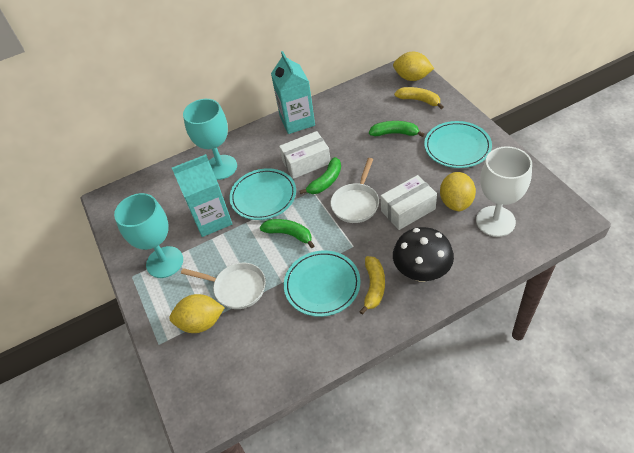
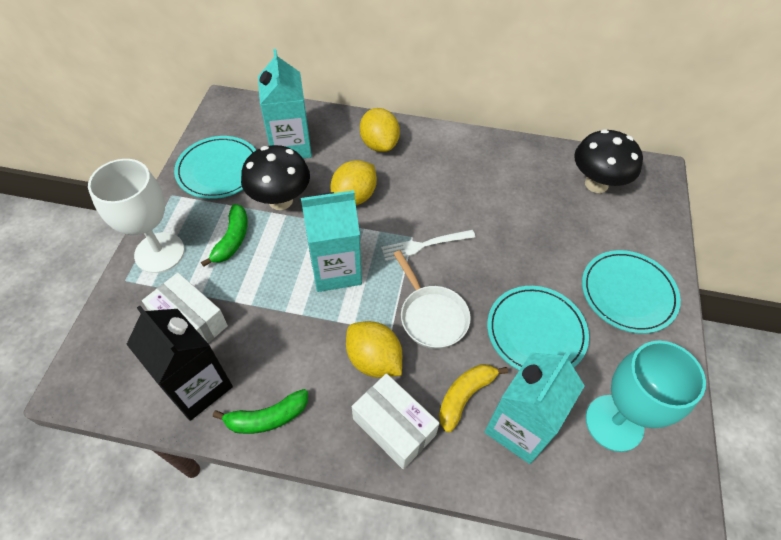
black carton: none = 0 -> [126,306,233,421] = 1
black mushroom: [393,227,454,282] = 1 -> [241,145,310,210] [574,129,643,193] = 2
green banana: [260,219,315,248] [300,157,341,194] [369,121,424,137] = 3 -> [201,204,248,267] [213,389,308,434] = 2
turquoise carton: [172,154,232,237] [271,51,315,134] = 2 -> [258,49,312,158] [301,190,362,292] [485,350,585,464] = 3
turquoise goblet: [114,193,183,278] [183,99,237,180] = 2 -> [586,341,706,452] = 1
white fork: none = 0 -> [381,230,476,261] = 1
white pan: [181,263,266,309] [330,158,379,223] = 2 -> [394,250,471,349] = 1
yellow banana: [359,256,385,315] [394,87,443,109] = 2 -> [439,364,508,432] = 1

